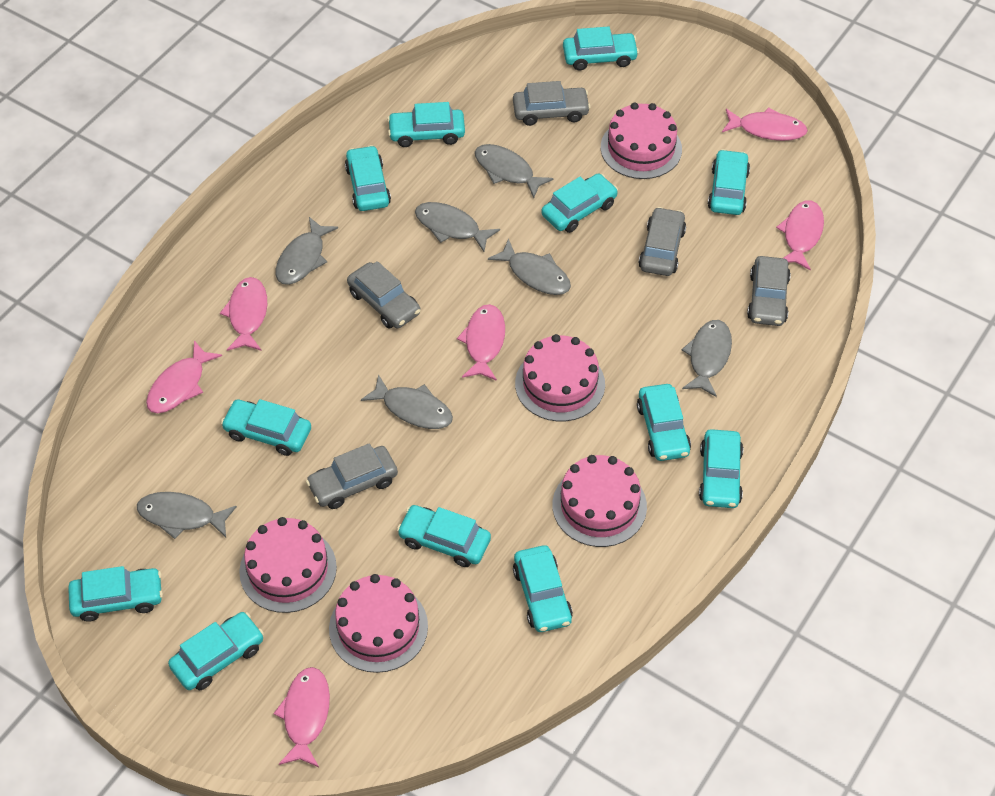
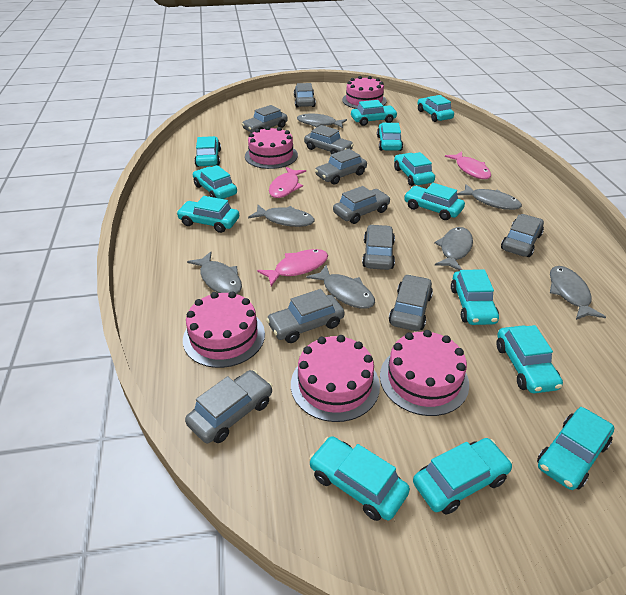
grey car: [306,443,398,509] [347,261,421,329] [513,81,591,126] [638,207,686,276] [747,256,791,326] = 5 -> [185,370,273,443] [242,105,288,133] [266,289,345,343] [294,83,316,108] [304,125,353,154] [315,149,367,185] [333,186,391,224] [362,225,395,270] [389,274,433,331] [501,214,544,257] = 10
pink fish: [146,341,222,413] [220,277,267,351] [273,667,330,767] [457,304,505,381] [722,107,808,141] [776,200,824,270] = 6 -> [257,249,328,286] [269,167,306,198] [445,151,491,179] = 3
turquoise car: [68,566,163,622] [168,612,264,690] [221,399,311,456] [345,145,391,211] [387,102,465,147] [397,505,491,567] [513,545,573,632] [541,174,618,233] [563,26,639,70] [637,384,691,461] [699,429,743,508] [708,149,750,215] = 12 -> [176,196,239,233] [193,165,237,199] [194,136,221,167] [309,436,410,521] [351,100,398,126] [377,123,403,151] [394,152,435,186] [404,183,465,220] [413,438,513,514] [417,95,454,122] [451,269,499,325] [496,325,563,393] [537,407,614,490] = 13

